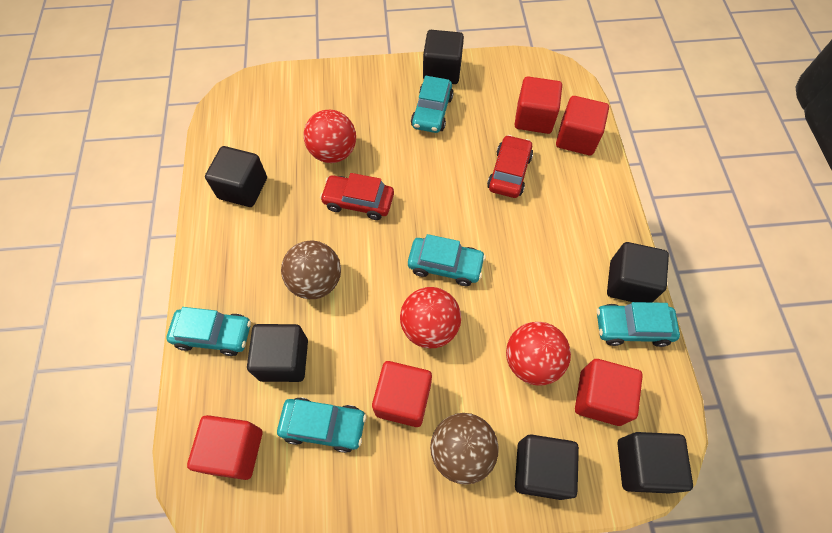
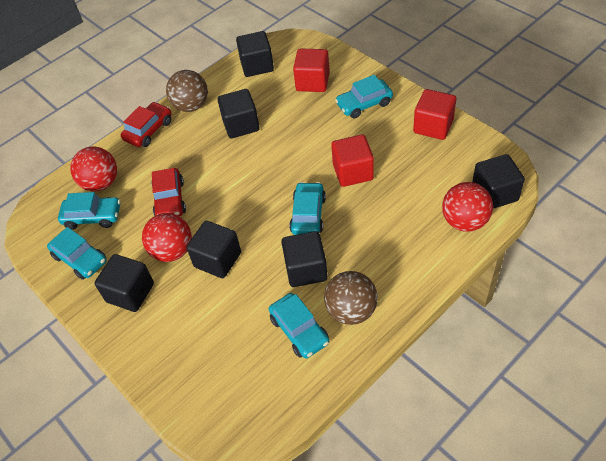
red cube: [187,415,262,480] [372,361,432,427] [515,76,562,134] [556,96,609,155] [575,359,643,426] = 5 -> [293,48,330,92] [331,134,374,187] [413,89,456,140] = 3

